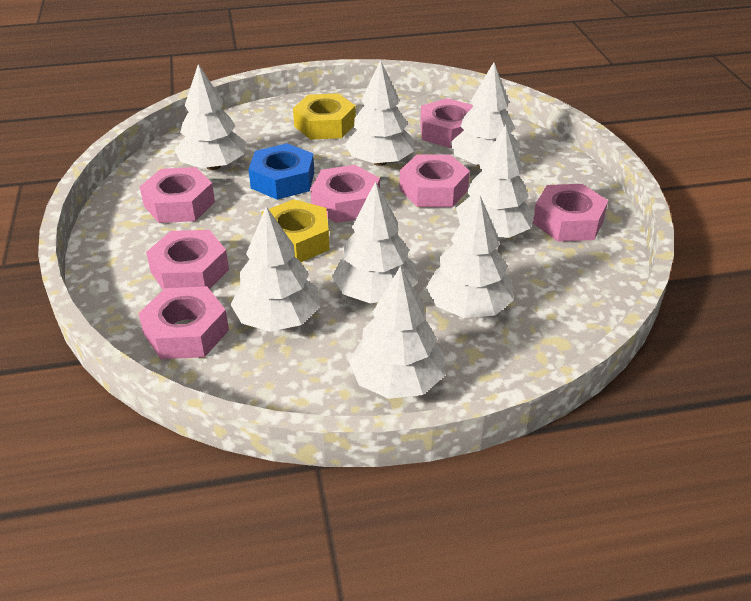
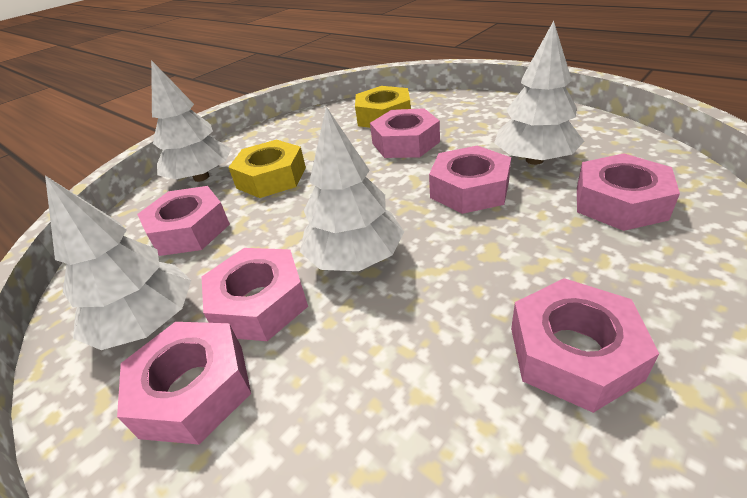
blue nut: [248,143,314,200] = 1 -> none = 0
white tree: [175,64,246,170] [230,206,320,332] [332,181,418,304] [345,60,414,166] [349,266,445,399] [426,195,514,318] [450,63,521,167] [456,125,535,238] = 8 -> [45,176,191,350] [151,60,231,182] [300,107,404,271] [494,21,584,165] = 4

